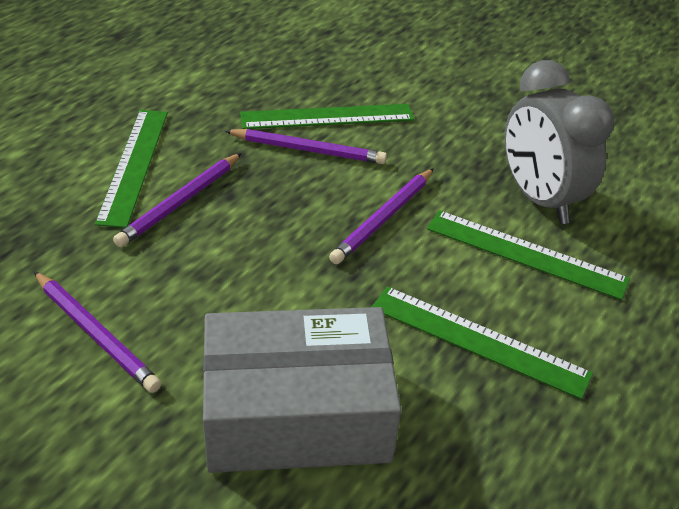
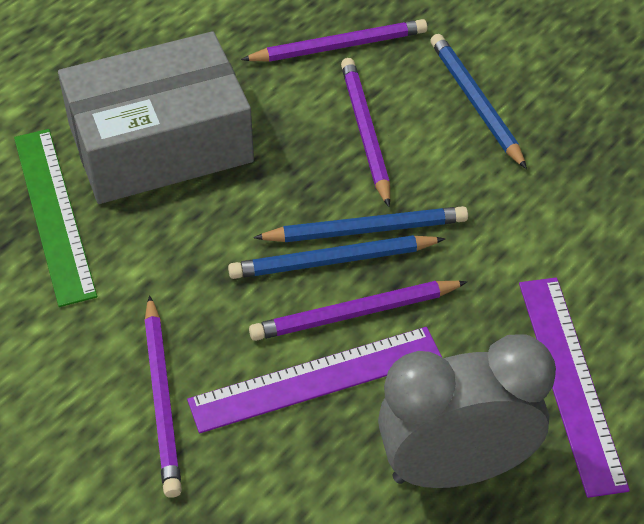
blue pencil: none = 0 -> [228,235,445,279] [253,206,468,242] [430,34,527,169] = 3
green ruler: [95,110,168,228] [240,104,414,129] [372,286,593,399] [427,210,630,300] = 4 -> [14,129,97,307] = 1
purple ruler: none = 0 -> [187,327,442,433] [519,277,630,498] = 2

